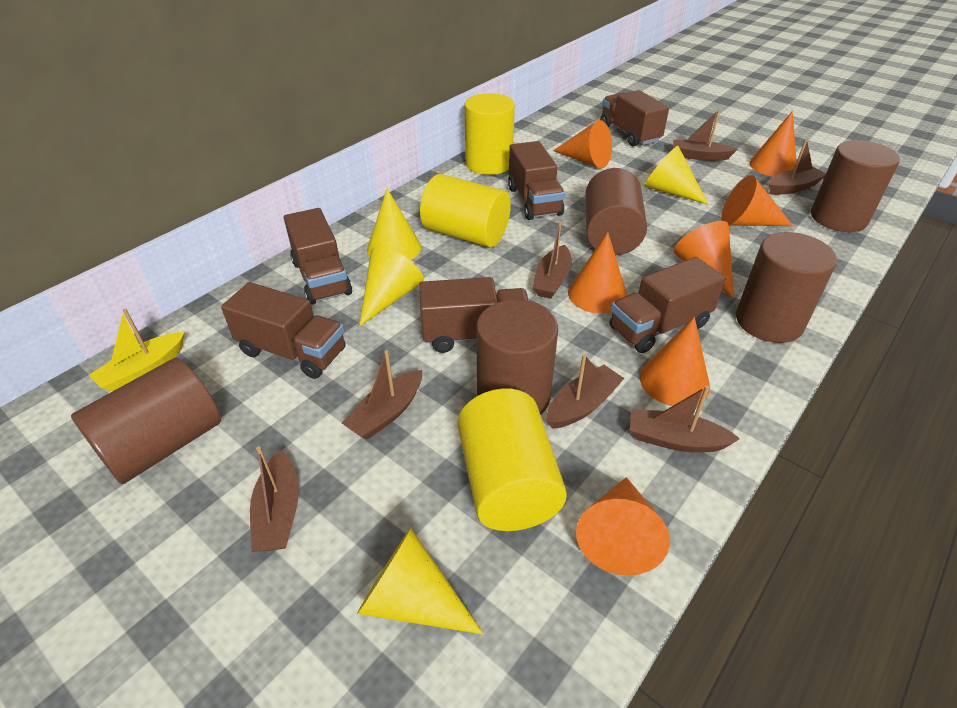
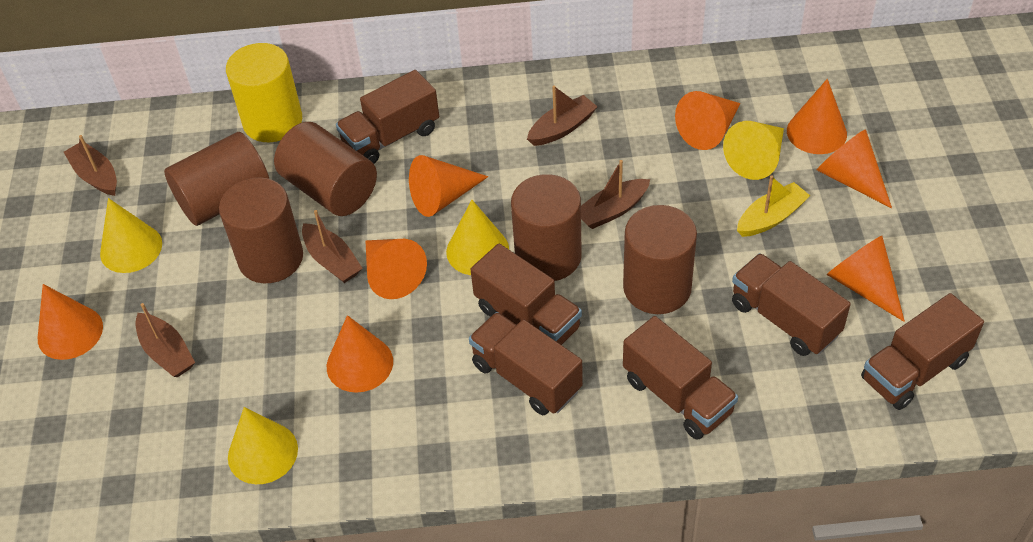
brown boat: [250,446,299,552] [342,350,422,440] [532,221,572,299] [547,354,624,429] [630,385,740,453] [673,109,738,161] [769,139,826,195] = 7 -> [64,135,117,196] [135,303,195,377] [302,210,363,283] [527,85,598,146] [581,160,650,229] = 5
orange cone: [553,120,612,168] [568,232,628,314] [576,477,670,576] [640,317,710,406] [674,221,734,299] [721,175,793,226] [749,111,797,177] = 7 -> [38,284,103,360] [327,315,393,393] [365,239,427,299] [409,155,488,217] [675,91,740,150] [787,79,847,154] [817,129,892,208] [827,236,905,322] = 8
yellow cylinder: [420,174,511,248] [458,389,567,531] [464,93,515,175] = 3 -> [226,43,302,142] = 1

